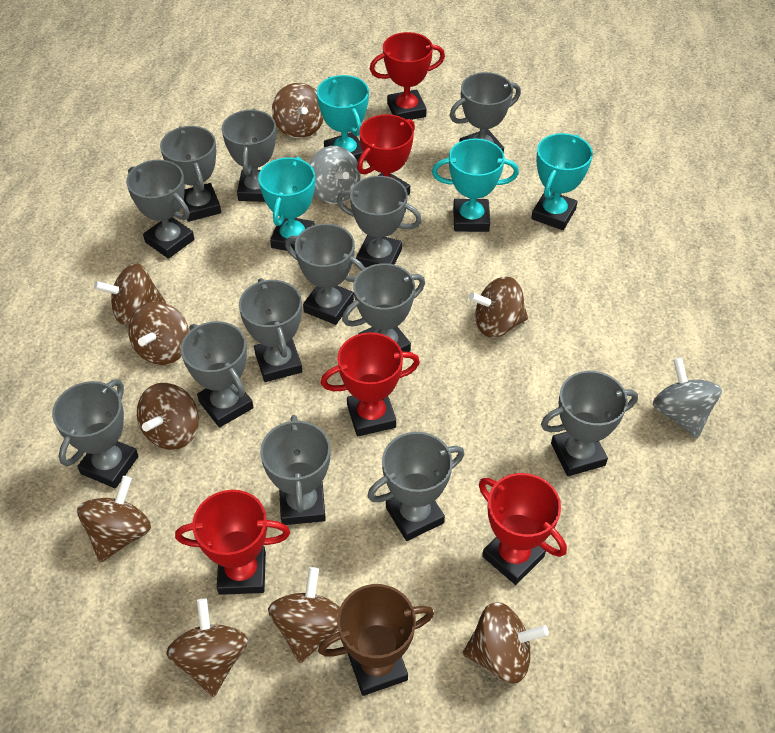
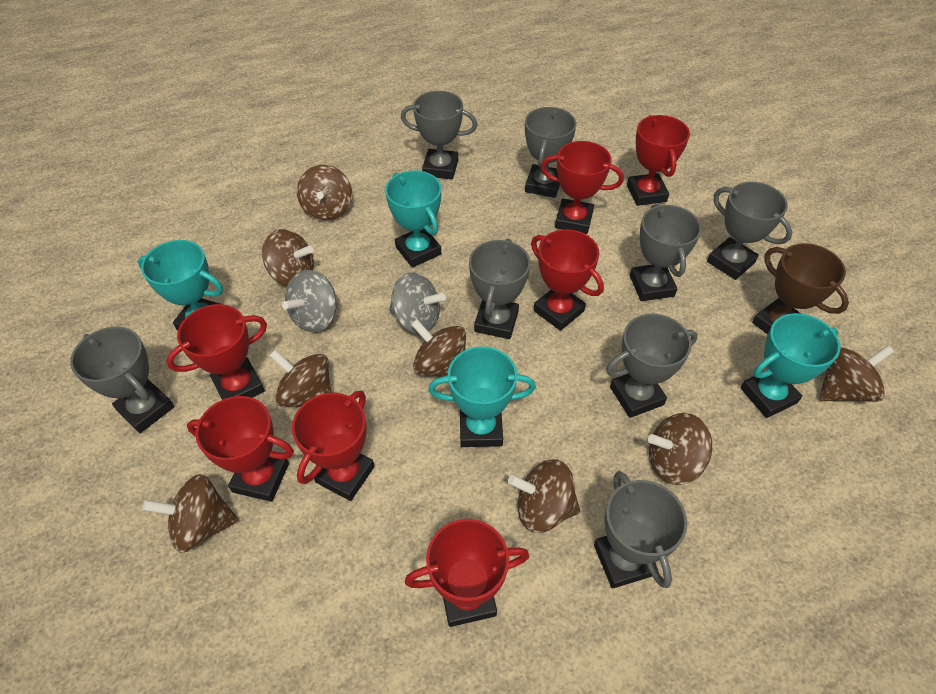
brown spinning top: [77,476,151,563] [94,263,166,325] [128,301,189,365] [137,383,199,450] [166,598,248,697] [268,567,340,663] [272,83,324,139] [463,602,549,683] [469,277,528,338] = 9 -> [142,474,239,553] [262,229,314,286] [269,350,331,407] [297,165,352,221] [411,319,466,377] [508,459,580,533] [648,413,712,485] [819,345,894,402] = 8
grey trophy: [52,379,139,488] [126,160,195,259] [160,126,221,222] [181,321,254,428] [222,109,276,202] [239,278,302,382] [260,415,331,525] [285,224,365,325] [337,176,422,268] [342,263,425,352] [367,432,464,541] [449,72,521,153] [541,371,638,476] = 13 -> [70,327,174,433] [401,91,477,179] [469,239,531,339] [525,107,576,198] [594,471,687,589] [606,314,698,418] [630,204,701,301] [707,182,793,280] = 8
red trophy: [175,490,290,595] [321,332,420,436] [357,114,415,196] [370,32,445,120] [479,473,567,585] = 5 -> [166,304,267,400] [187,396,294,502] [292,391,375,501] [405,519,529,627] [531,229,604,331] [541,141,624,234] [627,115,690,206] = 7

